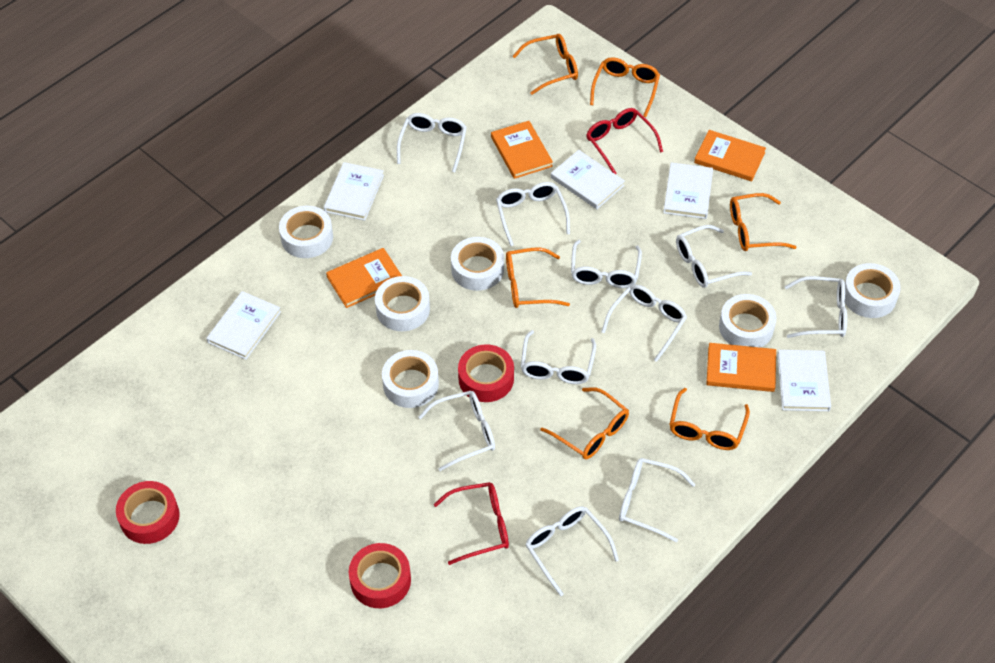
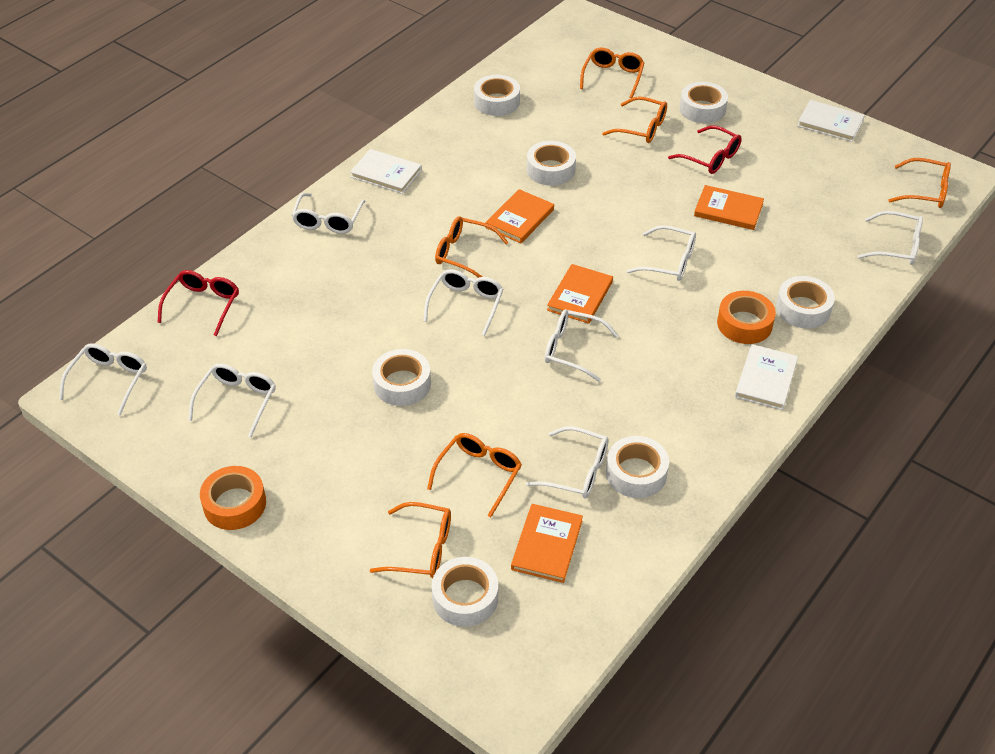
orange tape: none = 0 -> [200,466,266,530] [717,291,776,344] = 2
red tape: [116,481,180,544] [349,543,411,608] [458,344,514,402] = 3 -> none = 0
white book: [206,291,281,360] [324,162,384,221] [551,150,625,209] [663,162,713,219] [777,350,831,411] = 5 -> [350,149,422,194] [735,344,798,410] [797,100,865,142] = 3
white glasses: [397,113,467,172] [418,391,495,471] [496,182,570,246] [521,330,596,384] [525,506,619,596] [571,240,642,288] [601,285,687,362] [619,458,696,542] [676,225,752,288] [785,276,847,338] = 10 -> [59,343,147,416] [188,363,276,437] [291,193,366,234] [423,269,503,336] [526,426,609,499] [545,309,619,382] [627,225,696,281] [858,211,923,265] = 8
white tape: [279,206,333,258] [375,276,430,331] [382,350,439,408] [451,237,504,291] [719,294,776,348] [845,263,901,318] = 6 -> [372,349,431,406] [432,557,498,627] [474,75,520,116] [527,141,576,186] [606,436,669,498] [680,82,728,123] [776,276,835,329] = 7

